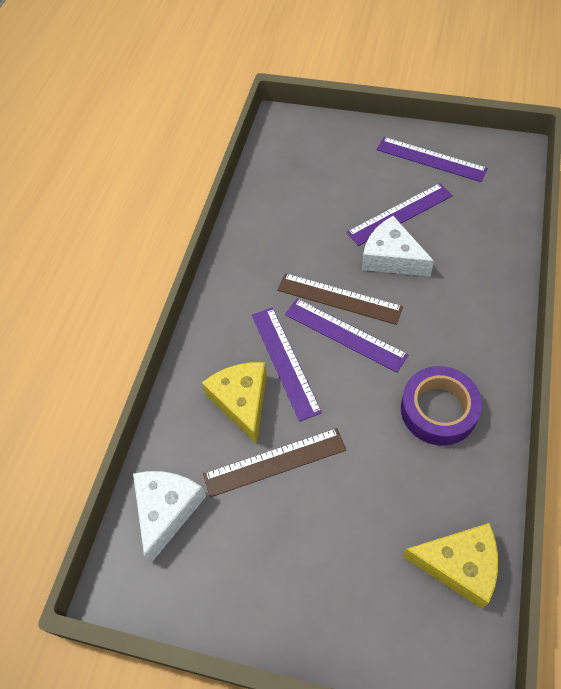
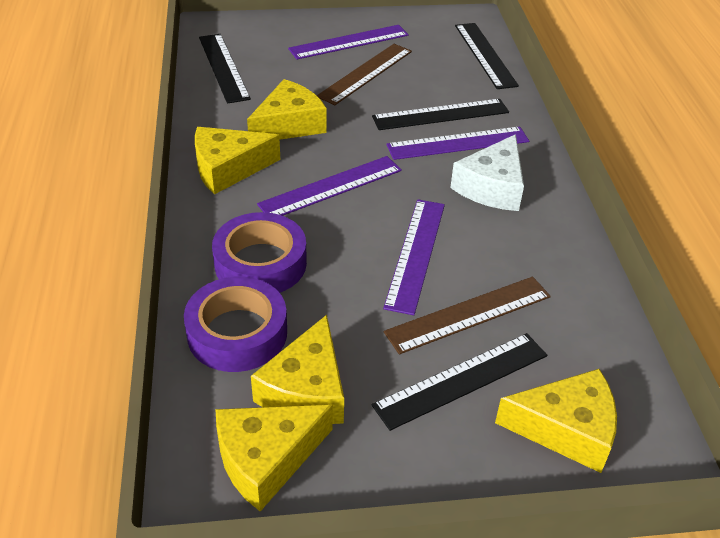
black ruler: none = 0 -> [199,34,251,104] [372,99,509,130] [372,333,547,431] [455,23,519,89] = 4
purple tape: [401,366,482,446] = 1 -> [184,277,287,372] [212,212,307,293] = 2
white cheese: [133,471,206,563] [362,216,434,276] = 2 -> [450,134,524,211] = 1
yellow cheese: [202,362,267,444] [402,523,498,609] = 2 -> [195,127,280,194] [216,405,333,511] [247,79,327,139] [251,315,344,424] [495,369,617,473] = 5

